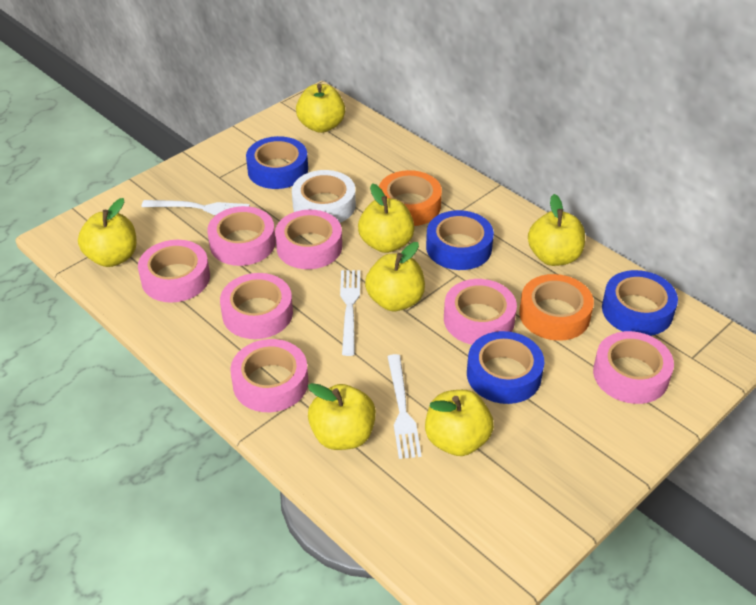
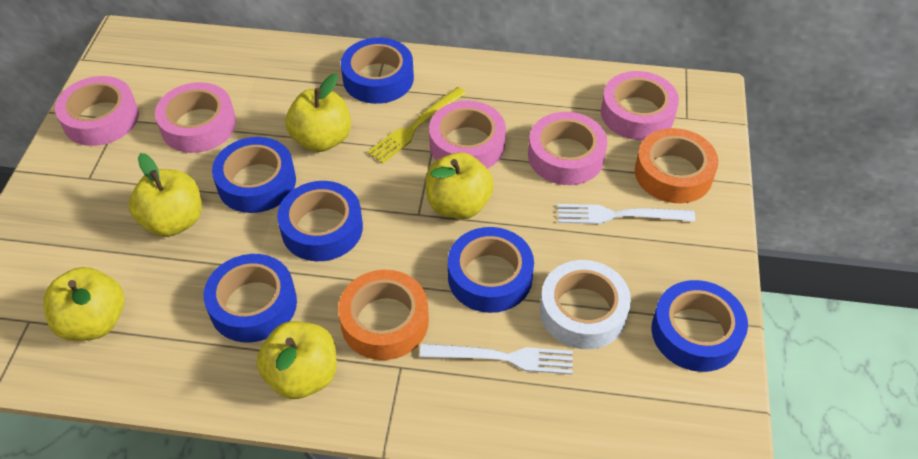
blue tape: [246,136,308,189] [426,210,494,270] [467,331,544,404] [602,270,678,336] = 4 -> [204,254,297,342] [212,137,296,213] [277,181,363,261] [341,38,414,104] [448,227,534,313] [652,280,748,372] = 6
pink tape: [138,240,210,302] [207,206,276,266] [220,273,293,339] [230,339,308,412] [275,210,342,269] [444,279,517,345] [593,331,674,404] = 7 -> [55,76,139,146] [155,82,236,153] [429,100,506,169] [528,112,607,185] [601,71,679,140] = 5
white fork: [142,200,250,215] [340,270,360,356] [387,354,422,459] = 3 -> [420,344,573,375] [558,204,695,224] = 2
yellow apple: [78,198,137,267] [296,84,345,133] [308,383,376,450] [358,183,415,253] [365,242,425,311] [425,390,494,456] [528,194,585,266] = 7 -> [44,267,124,341] [129,153,202,237] [256,321,337,399] [285,74,351,152] [425,152,494,219] = 5
yellow fork: none = 0 -> [368,87,466,164] = 1

